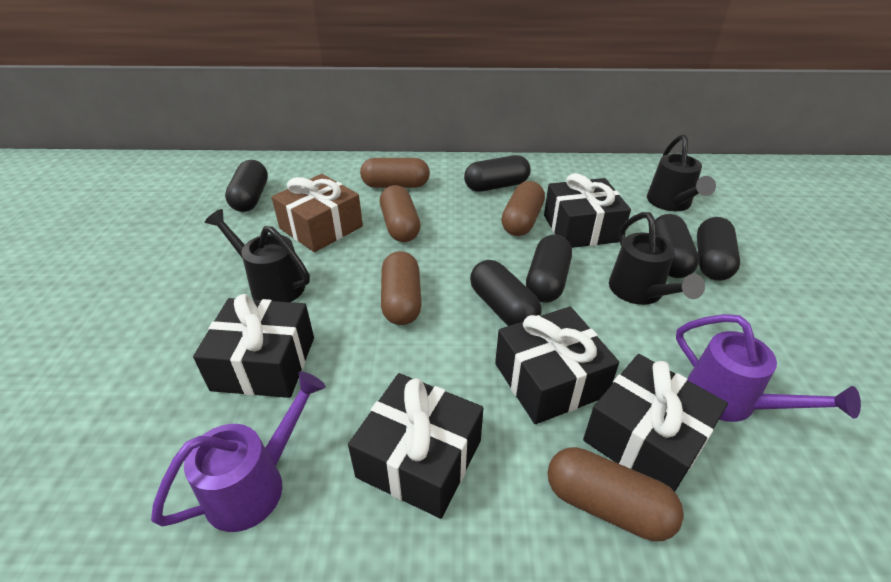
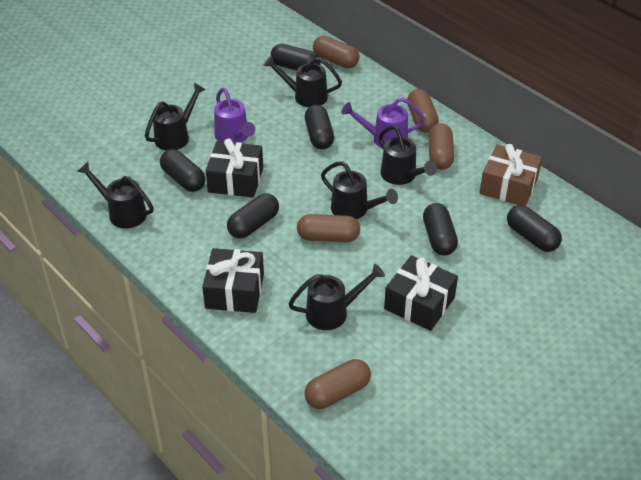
black gift: [193,294,314,398] [348,373,483,519] [495,307,619,424] [544,173,631,248] [583,354,728,492] = 5 -> [202,248,264,313] [206,138,263,198] [384,255,458,331] = 3
black watering can: [205,209,310,302] [609,212,705,305] [647,134,716,211] = 3 -> [77,162,154,228] [145,83,206,151] [263,55,342,107] [288,264,385,330] [321,161,398,219] [379,126,437,185] = 6

